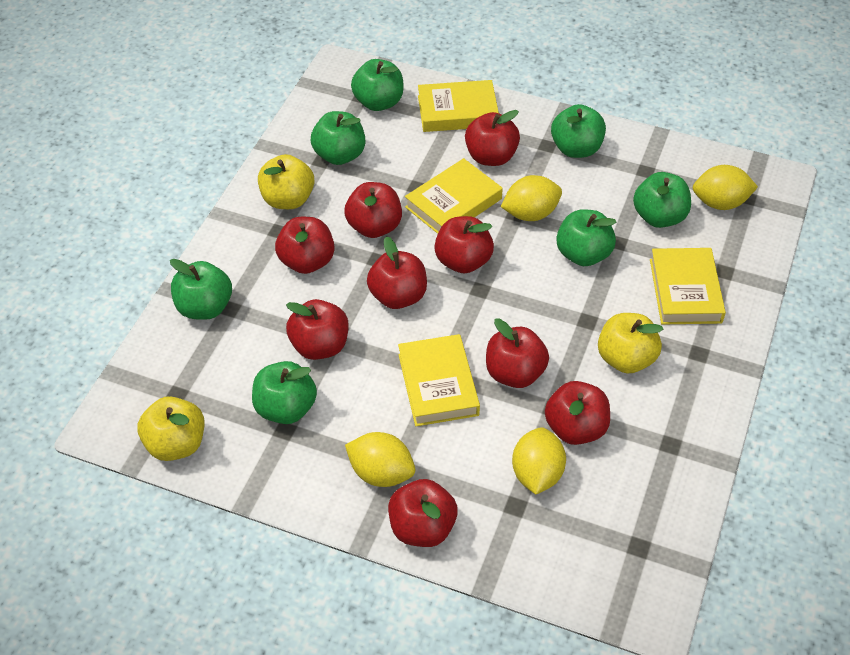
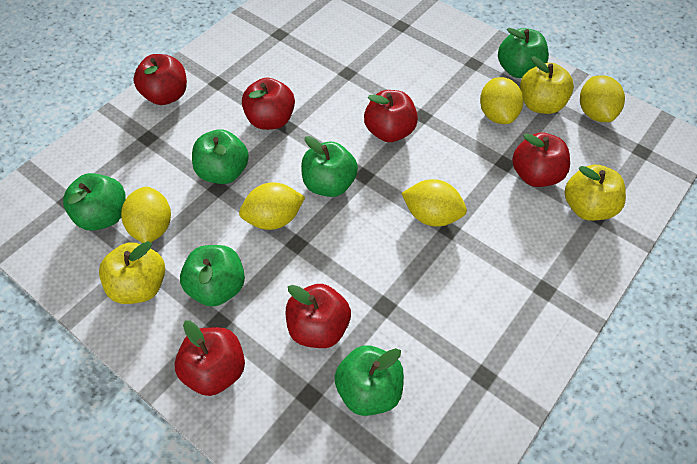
green apple: [170,259,232,320] [252,361,317,424] [311,111,365,165] [351,59,403,111] [551,104,606,158] [556,209,616,266] [633,172,691,228] = 7 -> [63,173,126,231] [180,245,245,307] [192,129,249,184] [301,136,358,197] [334,345,404,416] [498,28,549,78] = 6
red apple: [275,217,335,274] [286,299,348,360] [344,182,402,238] [367,236,427,309] [388,479,458,547] [434,216,494,273] [465,110,520,166] [486,318,549,388] [545,381,610,445] = 9 -> [133,54,187,105] [175,321,245,396] [242,77,295,130] [286,284,351,348] [364,90,418,142] [512,132,570,187] = 6
yellow book: [398,334,480,426] [405,158,503,234] [418,80,499,132] [650,248,726,325] = 4 -> none = 0
yellow lemon: [345,432,415,487] [501,175,562,221] [512,427,566,494] [693,165,758,210] = 4 -> [121,187,171,243] [239,182,305,230] [401,179,467,227] [480,77,523,124] [580,75,625,122] = 5

